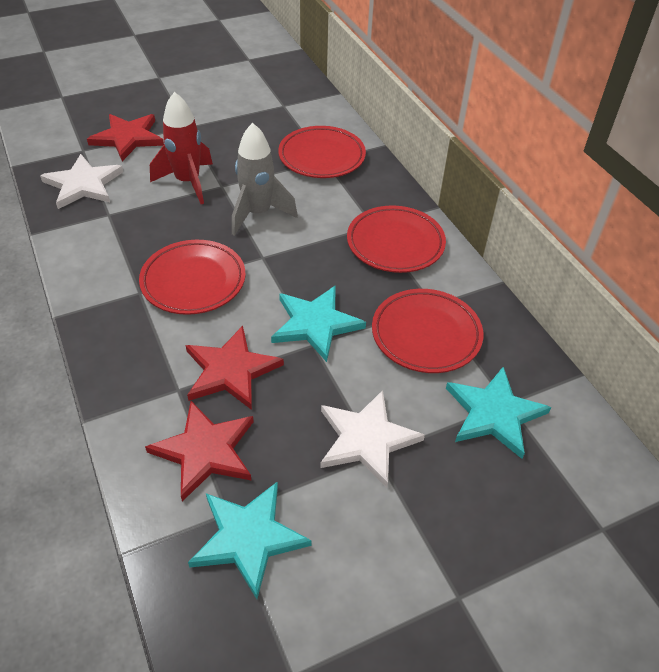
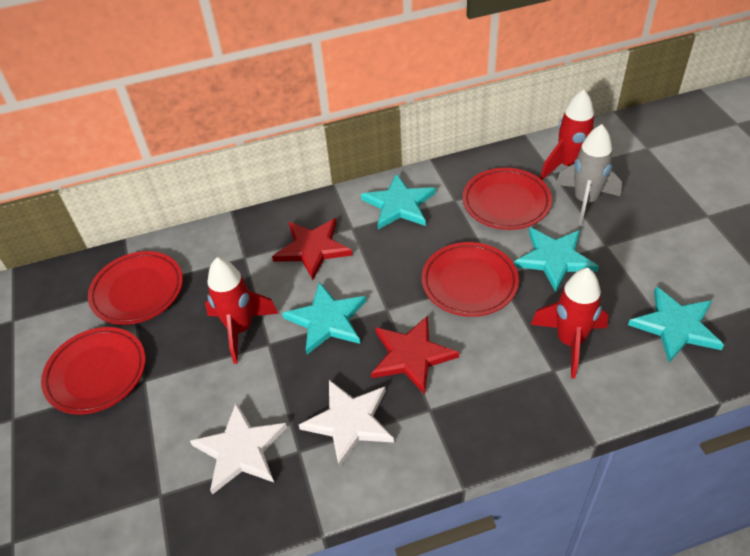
red rocket: [150,92,213,204] = 1 -> [205,257,279,364] [531,268,609,378] [540,89,594,180] = 3
red star: [87,114,164,161] [145,401,254,502] [186,326,284,410] = 3 -> [272,218,353,280] [371,315,459,395] = 2
turquoise star: [188,481,312,599] [271,286,366,362] [446,367,551,459] = 3 -> [282,282,366,355] [361,173,436,230] [514,228,599,292] [628,286,724,362] = 4

